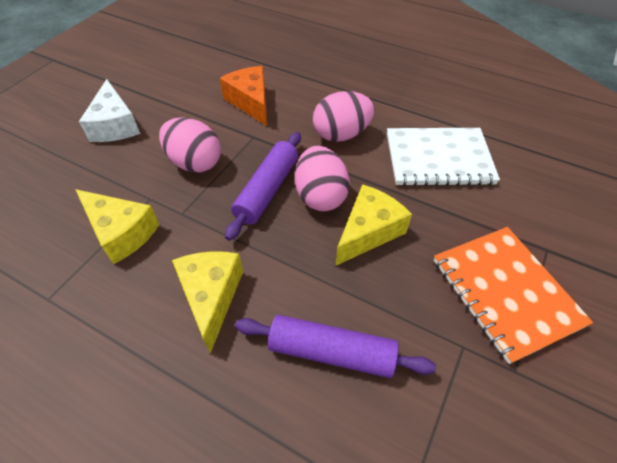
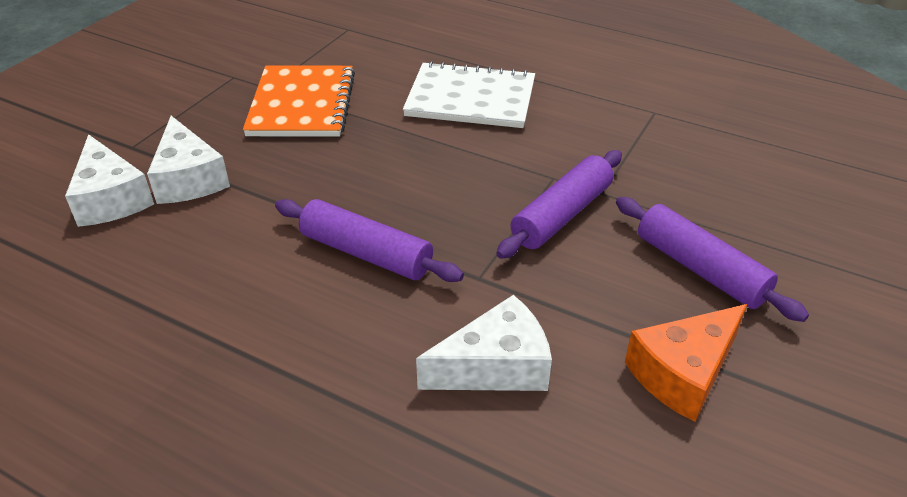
pink egg: [159,117,221,173] [295,146,350,211] [313,91,374,142] = 3 -> none = 0
purple rolling pin: [225,132,301,241] [235,315,436,378] = 2 -> [275,199,464,282] [496,150,622,259] [616,197,809,322] = 3
white cheese: [79,79,140,142] = 1 -> [65,134,154,227] [147,116,230,204] [416,295,552,391] = 3
yellow cheese: [75,189,160,264] [172,251,243,353] [335,184,412,266] = 3 -> none = 0

